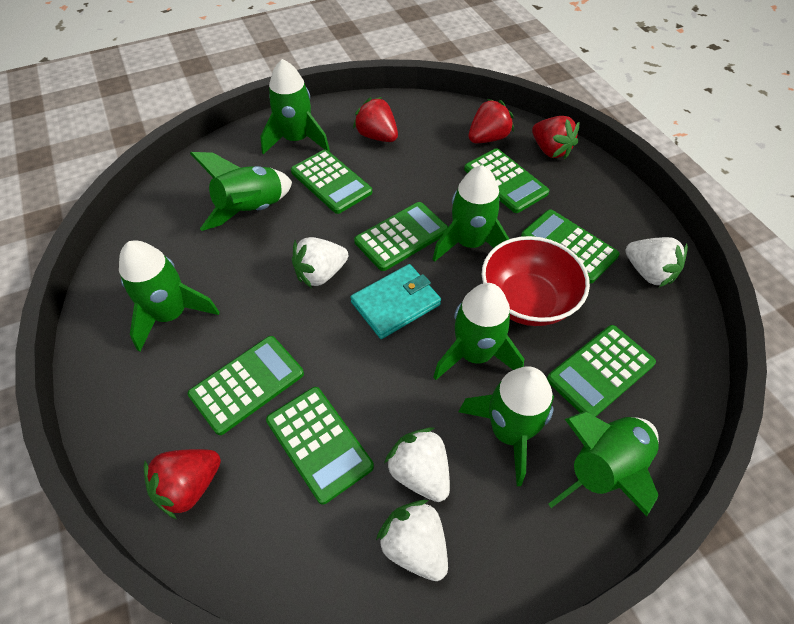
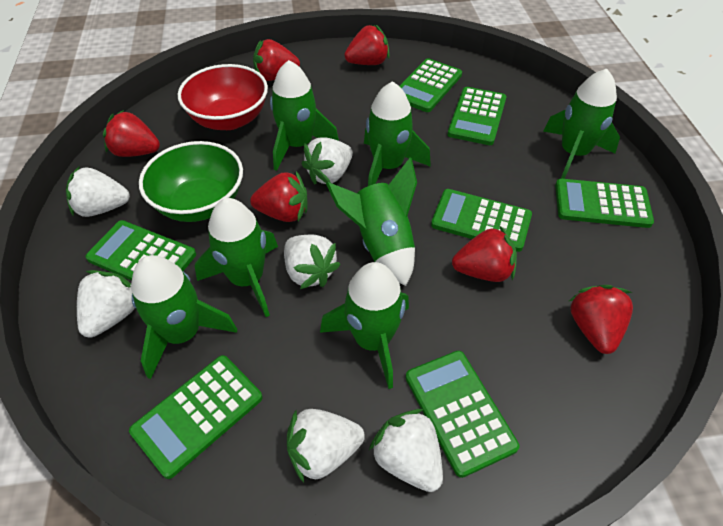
green bowl: none = 0 -> [139,141,243,222] = 1
red strawberry: [144,449,221,519] [353,97,398,142] [469,99,514,143] [532,116,579,159] = 4 -> [103,110,160,157] [250,171,308,222] [253,39,300,81] [344,24,390,65] [452,226,517,282] [569,285,633,354] = 6
turquoise wallet: [350,264,441,339] = 1 -> none = 0
white strawberry: [292,237,348,288] [376,500,448,581] [384,427,450,502] [625,237,688,287] = 4 -> [66,166,130,217] [77,270,135,338] [284,235,341,289] [287,409,365,483] [302,138,353,185] [369,409,443,492] = 6

